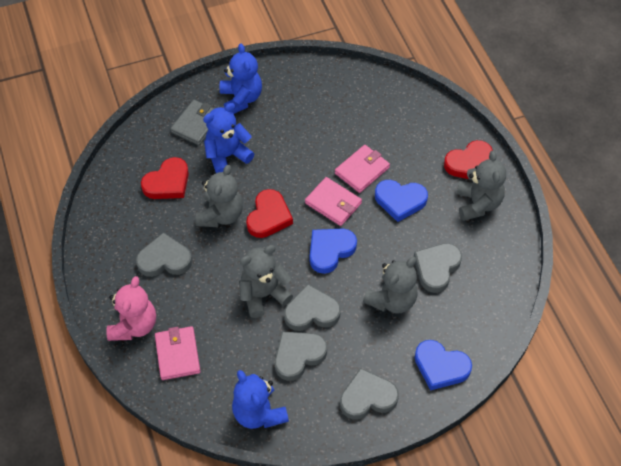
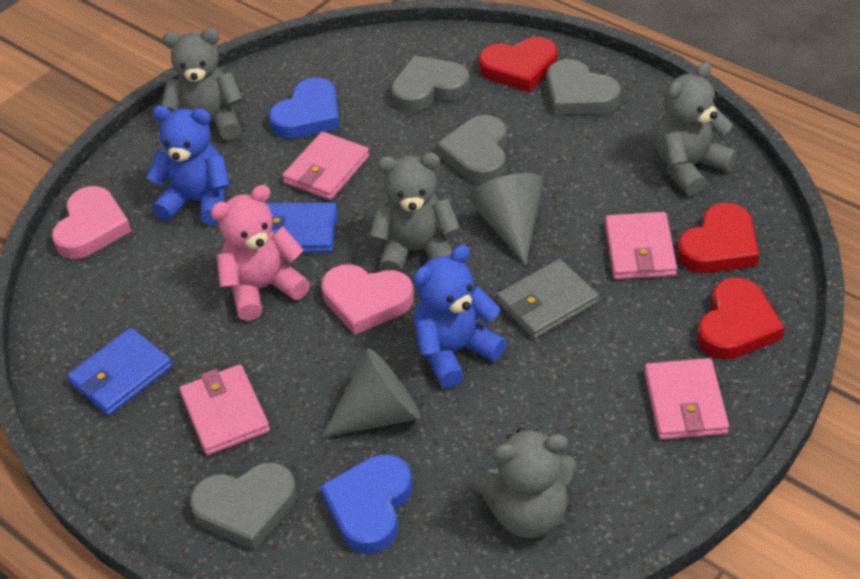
blue heart: [310,229,357,274] [375,180,428,222] [415,340,472,391] = 3 -> [269,78,340,139] [320,454,412,553] = 2
blue teddy bear: [203,103,254,173] [220,43,262,114] [232,370,289,429] = 3 -> [146,105,230,226] [413,245,507,388] = 2
blue wallet: none = 0 -> [67,328,173,416] [266,202,338,253] = 2
grey cone: none = 0 -> [321,348,421,438] [468,173,544,265] = 2
grey heart: [136,232,192,277] [275,332,327,381] [284,284,341,331] [340,368,399,420] [414,243,462,293] = 5 -> [190,462,297,550] [391,56,470,112] [437,115,507,184] [547,59,621,115] = 4
pink heart: none = 0 -> [52,186,131,259] [321,264,414,335] = 2
pink wallet: [155,326,201,380] [305,177,362,226] [335,145,390,193] = 3 -> [179,364,270,455] [282,132,369,200] [605,212,677,279] [644,358,729,440] = 4

